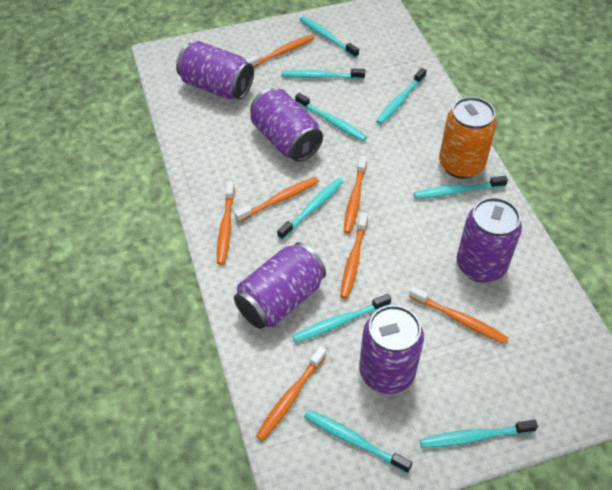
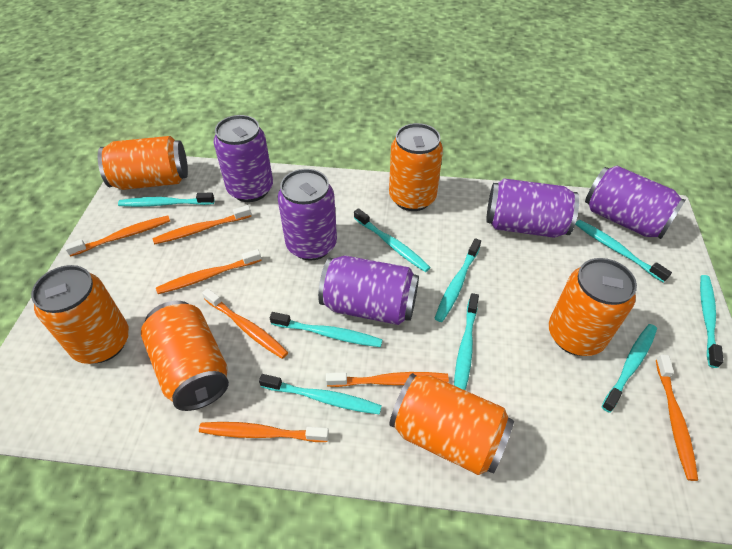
orange can: [439,97,497,179] = 1 -> [31,265,129,364] [98,136,188,190] [141,301,229,411] [389,123,443,211] [389,373,514,475] [549,258,637,356] = 6

